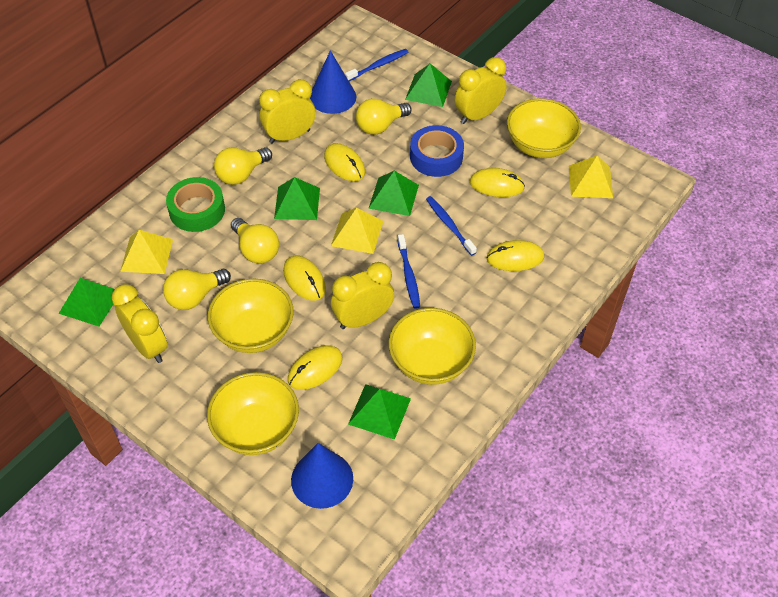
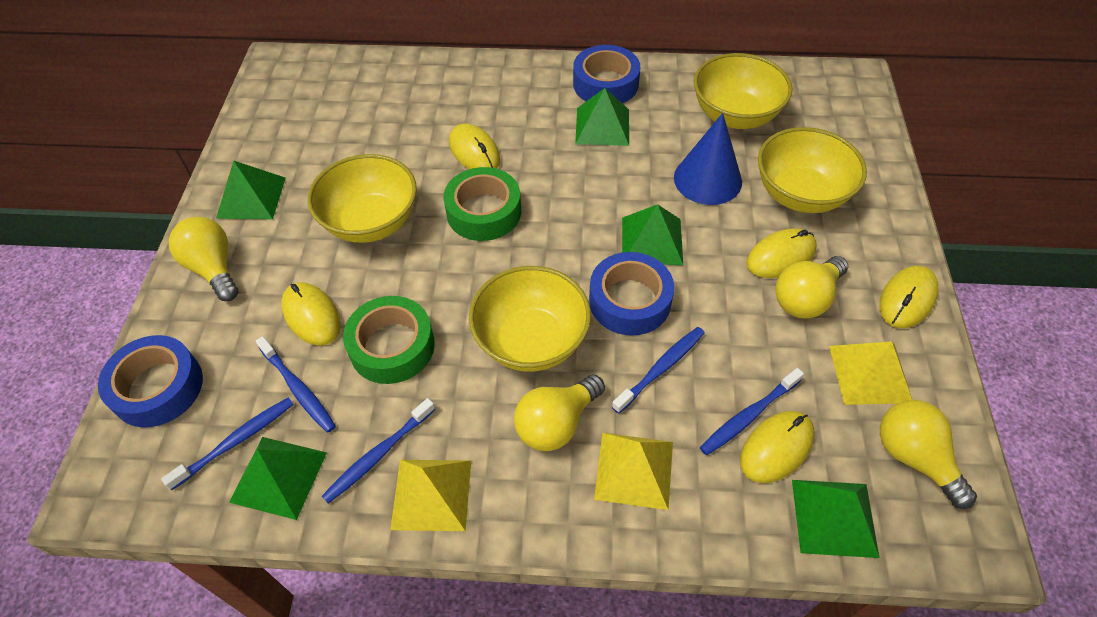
blue cone: [291,443,353,509] [310,50,356,114] = 2 -> [674,113,742,205] = 1
blue tape: [410,125,464,177] = 1 -> [98,335,203,427] [573,45,640,103] [589,252,674,336] = 3
blue toothbrush: [345,49,408,81] [397,234,420,309] [426,196,477,256] = 3 -> [161,397,294,490] [256,336,336,433] [322,398,436,504] [612,327,705,414] [700,368,804,455] = 5
green tape: [166,177,225,232] = 1 -> [343,296,435,384] [443,167,521,241] = 2
yellow clock: [112,284,168,363] [259,79,316,144] [331,262,394,329] [455,57,507,124] = 4 -> none = 0

